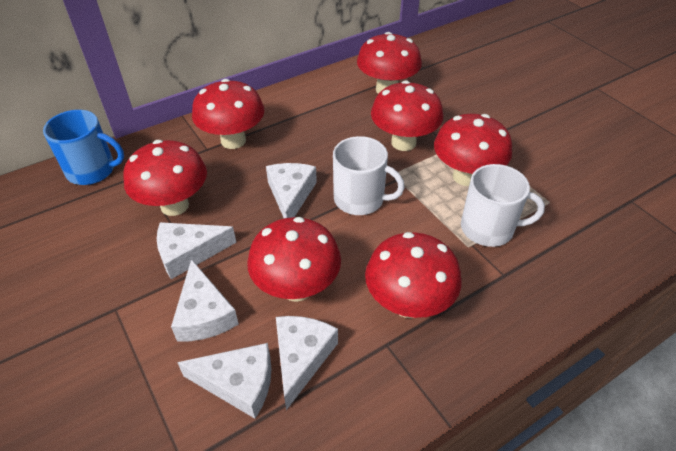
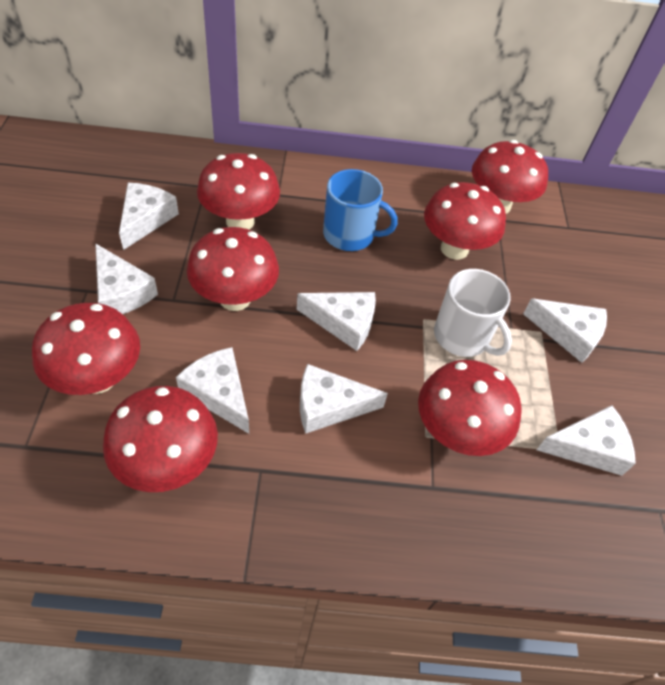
white cheese: [157,222,236,279] [171,259,239,342] [177,343,271,419] [266,163,317,218] [276,316,338,410] = 5 -> [95,243,158,314] [119,183,179,250] [176,347,249,434] [297,292,376,351] [300,364,388,434] [523,299,607,363] [537,405,636,476] = 7
white mug: [333,136,405,215] [461,164,545,247] = 2 -> [434,269,512,357] = 1

